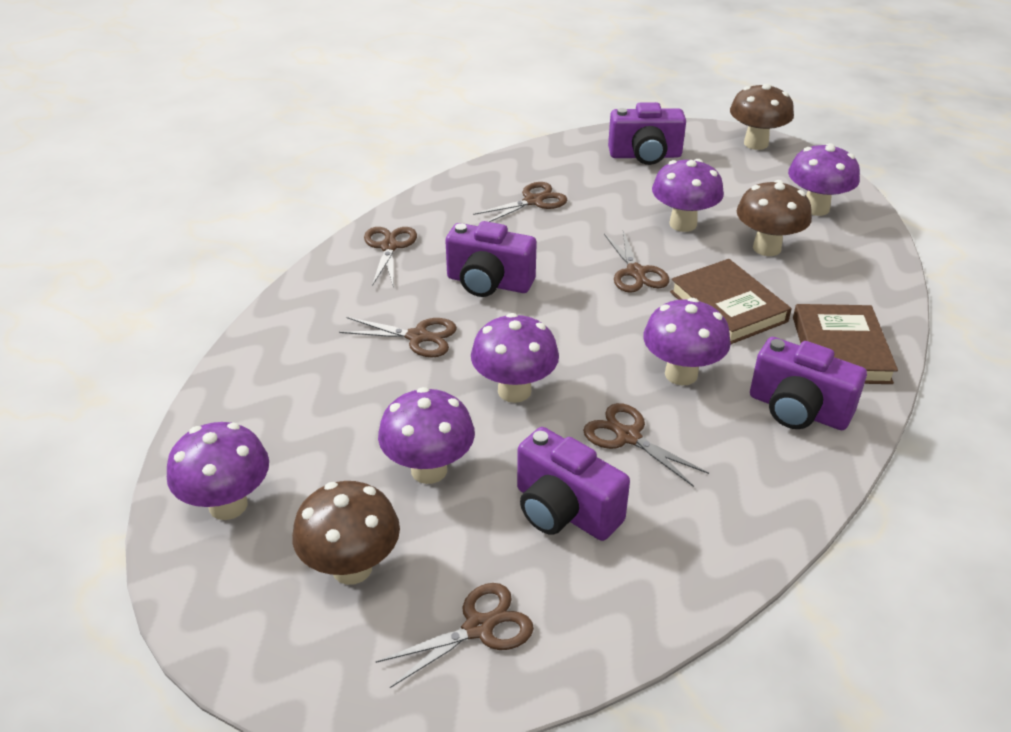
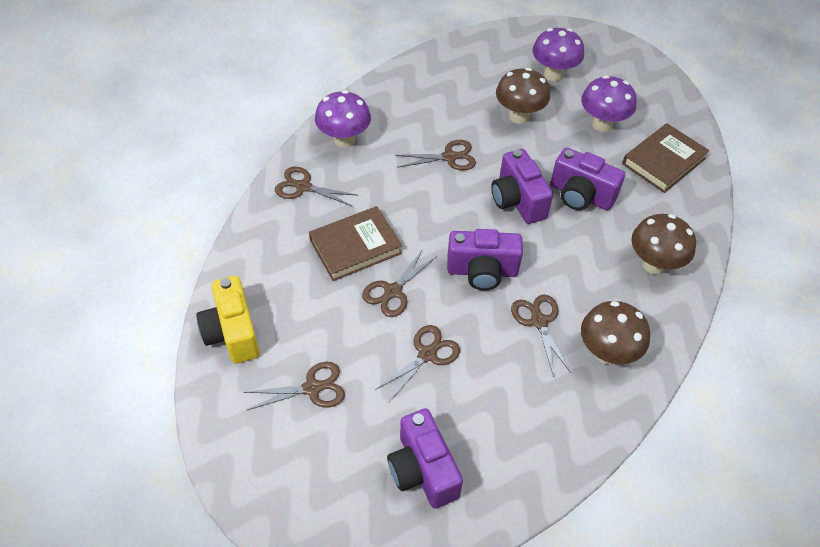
purple mushroom: [167,422,269,520] [378,387,475,484] [471,313,559,403] [643,298,731,385] [652,159,724,232] [788,143,860,216] = 6 -> [315,90,371,148] [532,28,584,81] [581,75,636,132] = 3
yellow camera: none = 0 -> [196,276,260,364] = 1

